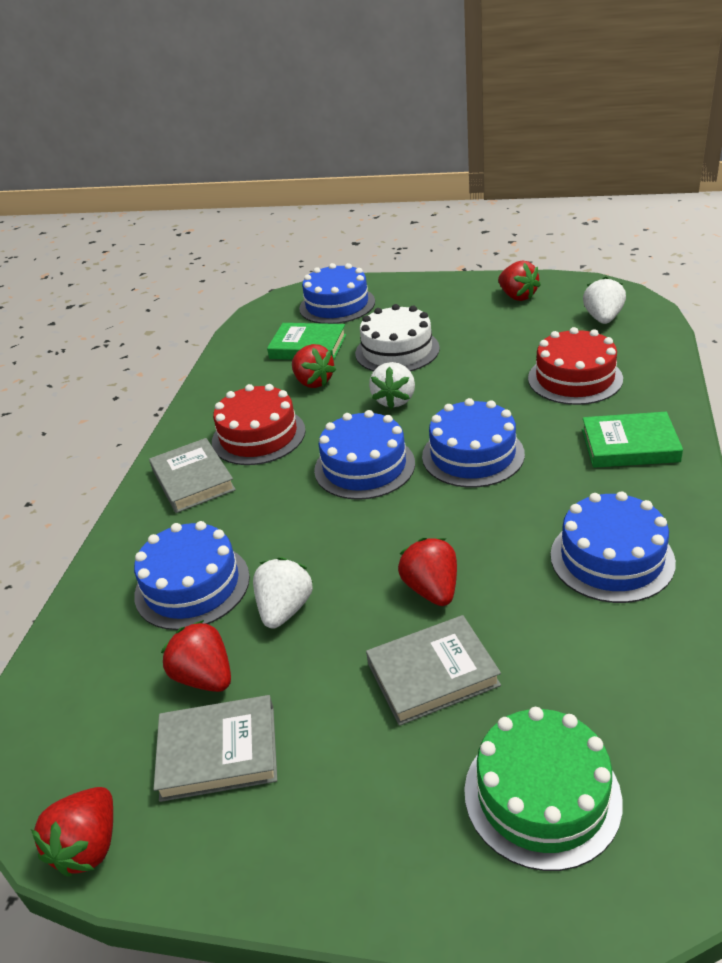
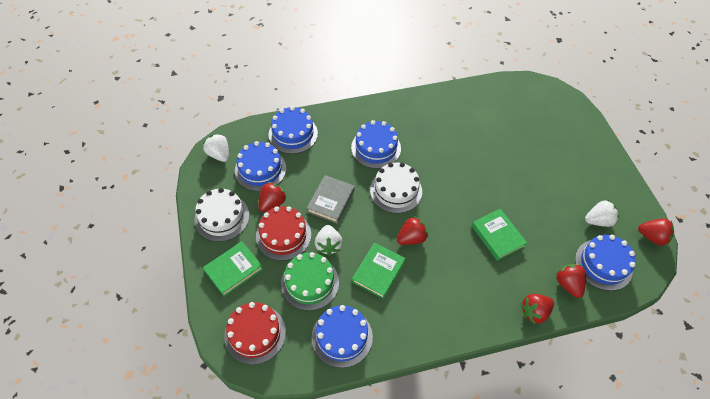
green book: [267,323,346,360] [582,412,683,468] = 2 -> [203,241,263,297] [352,243,405,299] [472,209,527,261] = 3
grey book: [149,438,236,513] [153,695,277,802] [366,615,501,726] = 3 -> [307,175,355,223] = 1
white cake: [355,304,440,371] = 1 -> [194,188,249,242] [370,162,422,213] = 2

